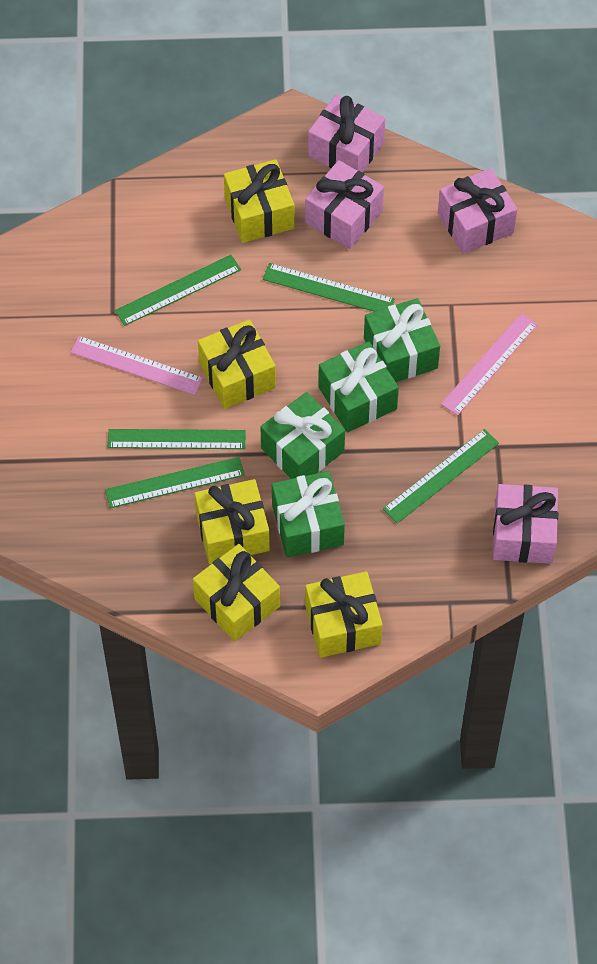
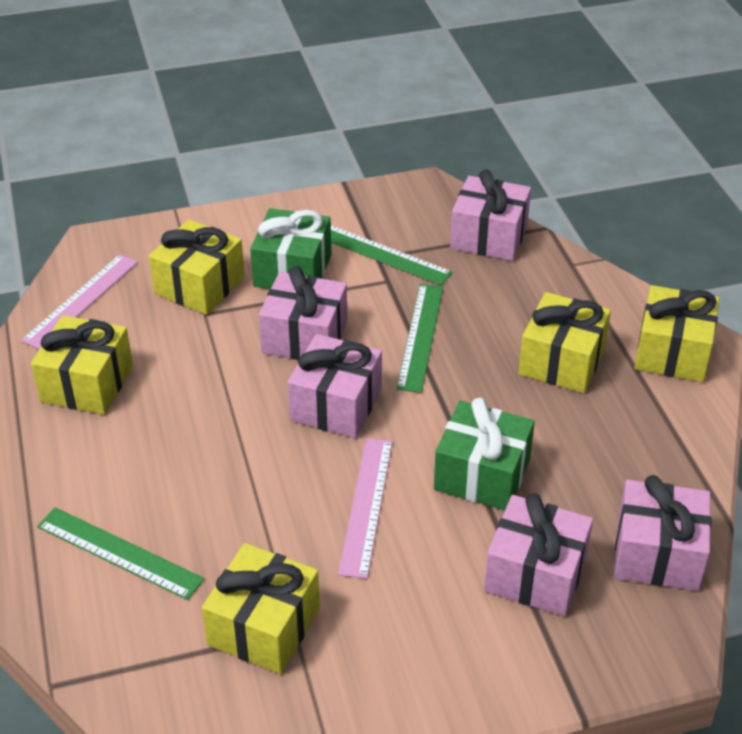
green gift: [260,392,345,479] [272,471,345,558] [318,341,399,432] [364,298,440,382] = 4 -> [250,208,331,289] [434,398,535,510] = 2
green ruler: [105,457,245,508] [108,429,246,449] [115,255,241,326] [263,263,395,312] [383,429,499,524] = 5 -> [37,507,204,600] [331,225,453,285] [396,284,443,393] = 3
pink gift: [305,160,384,249] [308,94,385,172] [438,168,517,254] [493,484,558,564] = 4 -> [259,266,347,360] [287,334,382,438] [450,169,531,261] [484,493,593,616] [614,475,711,591] = 5

